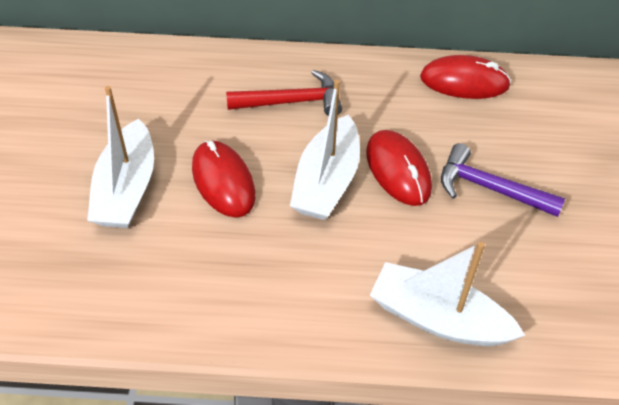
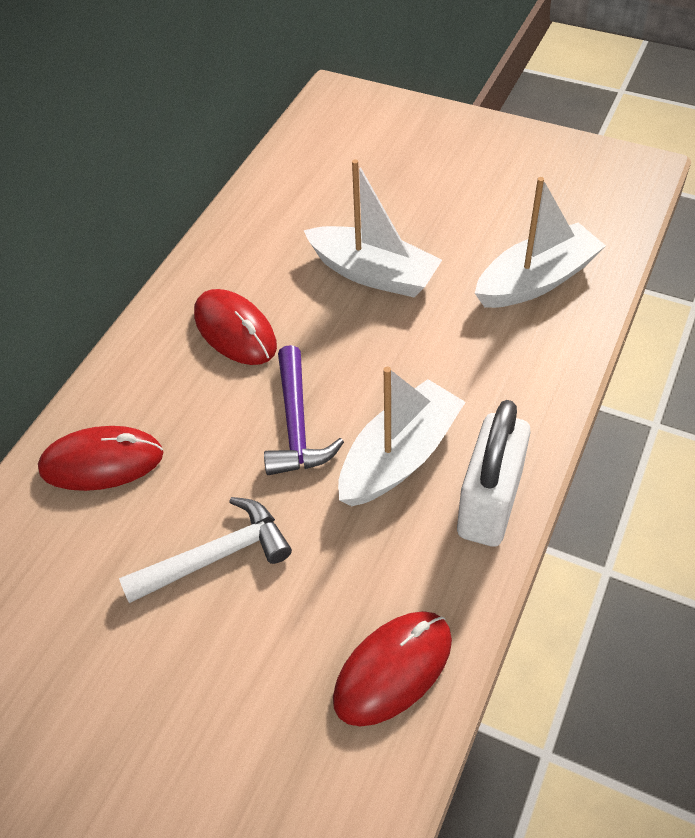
red hammer: [226,70,342,116] = 1 -> none = 0
white hammer: none = 0 -> [119,497,292,603] = 1
white padlock: none = 0 -> [457,400,531,547] = 1

